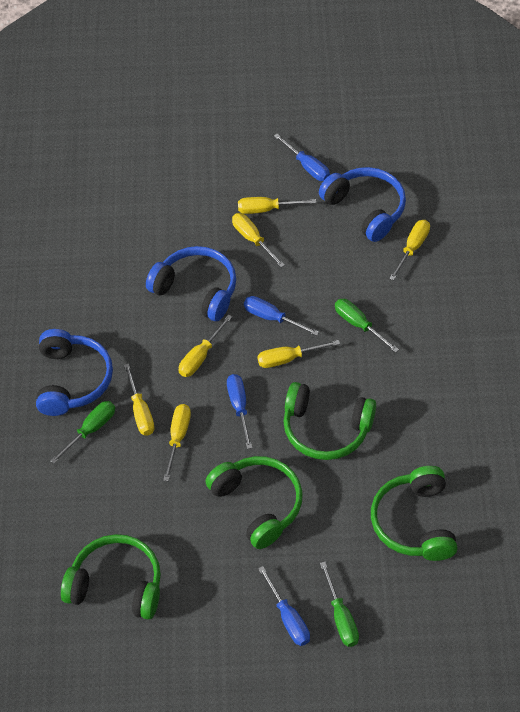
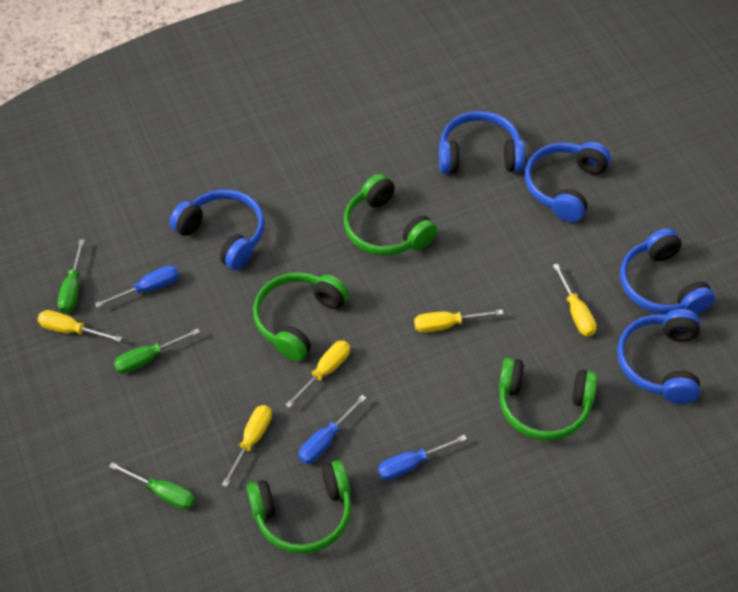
blue headphones: [36,329,113,416] [146,246,236,321] [319,167,406,242] = 3 -> [169,189,265,270] [439,111,525,174] [525,142,611,222] [617,309,700,404] [620,228,715,314] = 5
blue screwdriver: [227,374,252,449] [244,296,319,336] [258,566,310,646] [274,134,330,181] = 4 -> [95,265,179,308] [298,395,366,464] [378,435,467,480] = 3
yellow screwdriver: [124,363,154,436] [163,404,191,481] [179,315,232,377] [232,213,285,267] [238,197,316,214] [257,340,340,368] [389,220,430,281] = 7 -> [37,310,122,342] [222,405,272,487] [285,340,350,408] [414,310,503,333] [553,264,597,336] = 5

